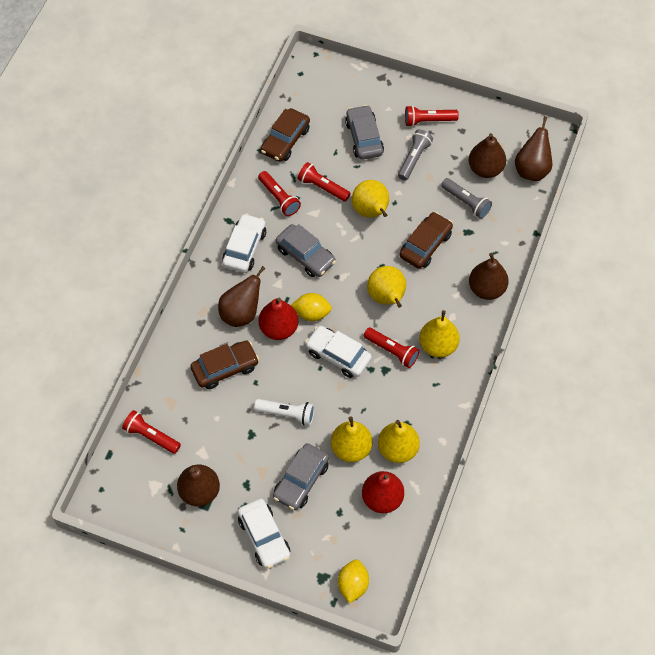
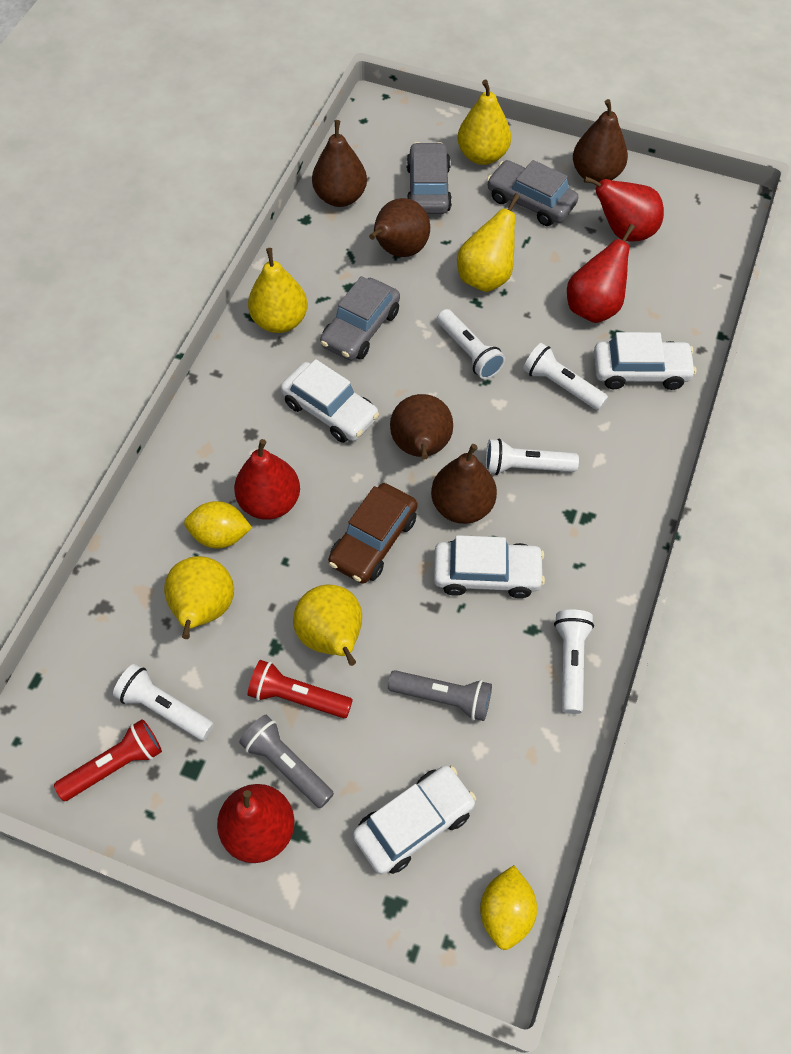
brown car: [190,340,259,389] [261,108,310,162] [400,212,453,269] = 3 -> [328,483,418,583] = 1
red flashlight: [122,410,181,454] [258,171,301,216] [298,162,351,202] [364,328,420,368] [405,105,459,127] = 5 -> [54,719,162,801] [248,660,353,718] = 2
red pear: [259,298,298,340] [362,471,404,513] = 2 -> [217,784,294,863] [234,439,300,520] [567,224,635,323] [584,176,664,242] = 4
white car: [222,213,266,273] [238,499,290,569] [305,325,372,378] = 3 -> [281,359,379,443] [353,766,476,875] [434,535,545,598] [594,332,696,390] = 4
white flashlight: [254,399,315,425] = 1 -> [113,664,214,740] [437,309,505,379] [485,439,579,475] [523,343,608,411] [554,610,594,714] = 5

